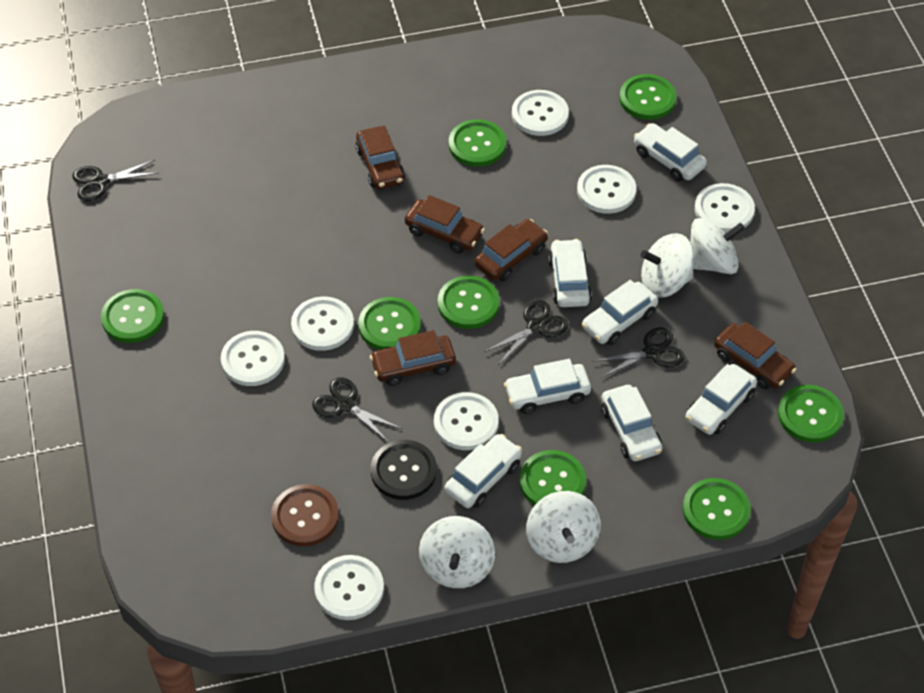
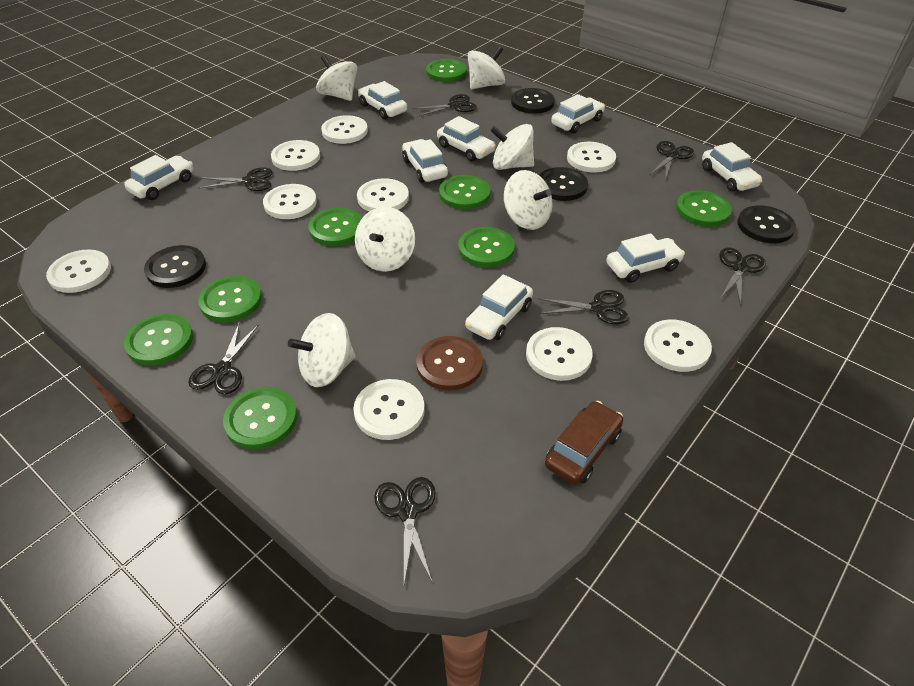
black button: [371,440,437,500] = 1 -> [144,245,206,288] [511,88,555,114] [539,167,588,201] [737,205,796,243] = 4
black scissors: [72,160,159,201] [312,377,402,443] [484,300,568,365] [593,327,685,378] = 4 -> [188,324,259,395] [198,167,273,191] [374,477,436,584] [412,94,477,117] [538,290,628,324] [649,141,694,180] [719,247,766,306] = 7
brown car: [355,126,405,189] [370,330,456,386] [405,195,485,253] [474,219,548,281] [714,322,796,389] = 5 -> [545,401,623,485] = 1
white button: [221,331,285,386] [291,297,354,351] [314,555,384,620] [434,392,499,450] [512,90,569,136] [577,165,636,214] [695,183,755,233] = 7 -> [46,249,111,293] [263,184,317,219] [271,140,320,171] [321,115,368,144] [353,379,425,440] [357,178,409,212] [526,327,593,381] [567,142,616,173] [644,319,712,372] = 9
white car: [445,434,522,508] [504,359,591,414] [548,239,592,307] [582,280,658,345] [601,385,662,461] [634,123,707,182] [685,364,757,435] = 7 -> [124,155,193,200] [358,81,407,119] [402,139,448,183] [437,116,496,161] [465,274,533,340] [551,94,605,134] [607,233,685,283] [702,142,762,192] = 8
white spinning top: [419,516,495,588] [526,491,601,563] [641,233,694,298] [690,218,745,274] = 4 -> [288,313,355,387] [316,55,357,101] [355,207,415,272] [468,46,505,89] [490,124,534,170] [504,170,552,230] = 6

